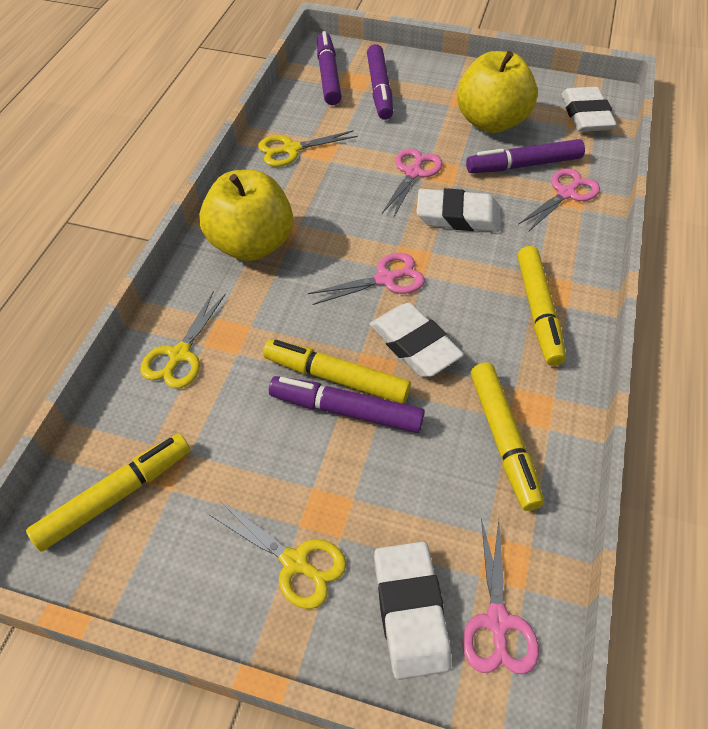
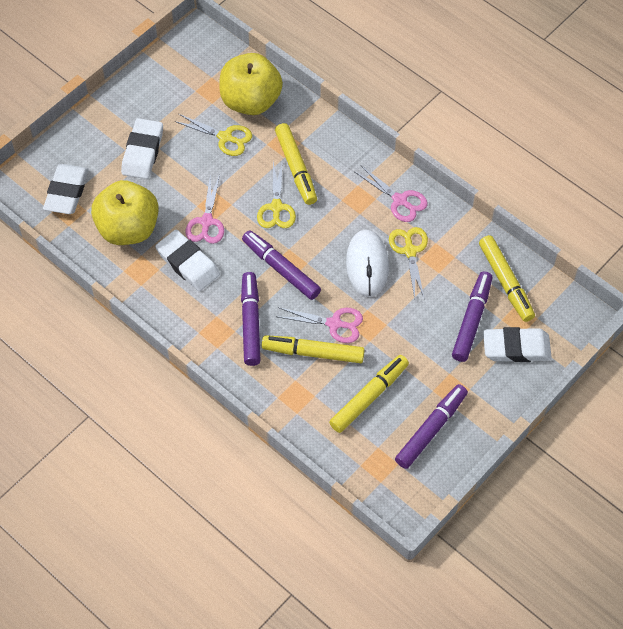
pink scissors: [308,253,425,305] [382,148,443,219] [462,518,539,674] [518,169,600,232] = 4 -> [186,175,224,244] [278,307,363,343] [355,166,428,222] = 3
white mouse: none = 0 -> [346,230,389,297] = 1

